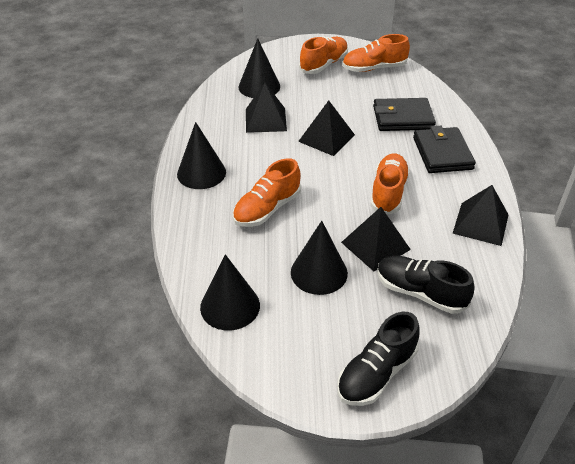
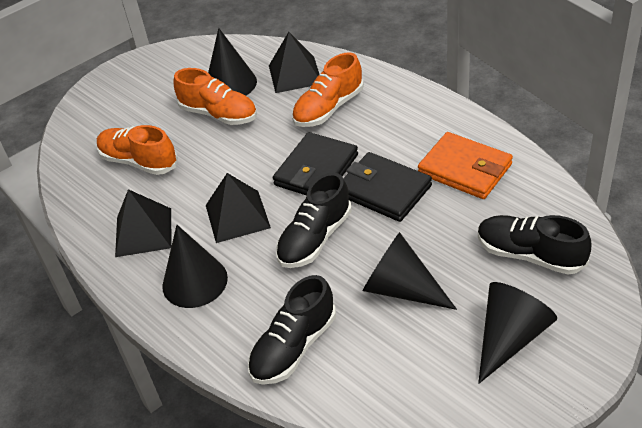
black pyramid: [246,83,287,133] [298,100,355,156] [341,207,411,271] [452,185,509,246] = 4 -> [115,189,172,257] [206,173,271,243] [269,32,319,93] = 3
black shoe: [337,312,419,406] [377,256,474,314] = 2 -> [248,275,336,385] [276,173,352,268] [478,215,591,275] = 3
orange shoe: [233,158,301,227] [299,36,348,74] [342,34,410,72] [370,153,410,215] = 4 -> [97,125,178,175] [173,68,257,125] [292,52,364,127] = 3
orange wallet: none = 0 -> [418,132,513,199] = 1

